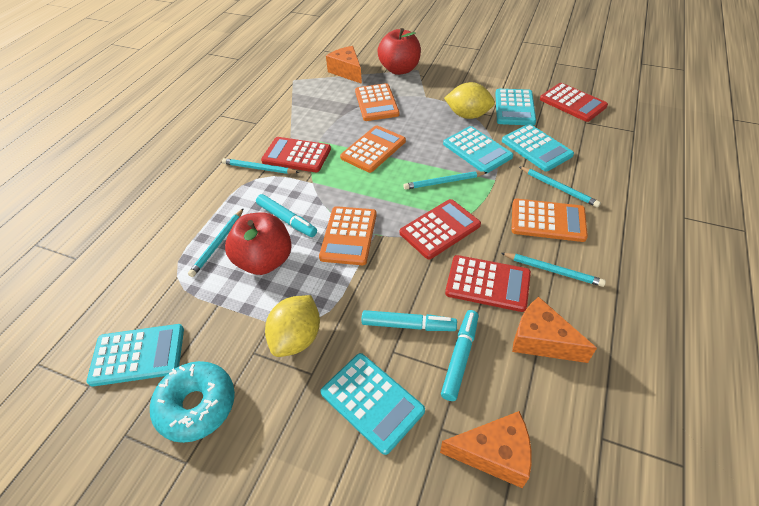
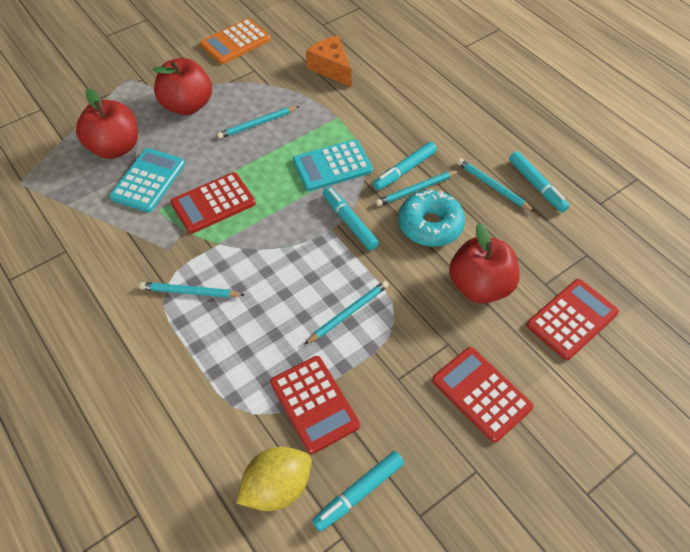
orange calculator: [319,206,377,265] [340,125,406,173] [355,83,399,121] [511,199,588,242] = 4 -> [200,18,271,64] = 1
orange cheese: [326,46,362,84] [440,411,532,488] [512,297,597,363] = 3 -> [306,36,352,87] = 1
red apple: [225,212,292,275] [377,28,421,75] = 2 -> [76,88,138,159] [153,58,212,115] [449,223,519,303] = 3
turquoise calculator: [87,324,184,386] [320,353,425,455] [443,126,513,174] [495,89,536,126] [502,124,574,172] = 5 -> [109,148,185,212] [293,139,373,191] = 2
turquoise marker: [256,194,317,237] [361,310,457,331] [441,310,479,401] = 3 -> [312,451,404,532] [323,187,379,250] [373,142,437,191] [509,151,569,212] = 4
yellow lemon: [265,295,320,357] [444,82,495,119] = 2 -> [236,447,312,511] = 1

